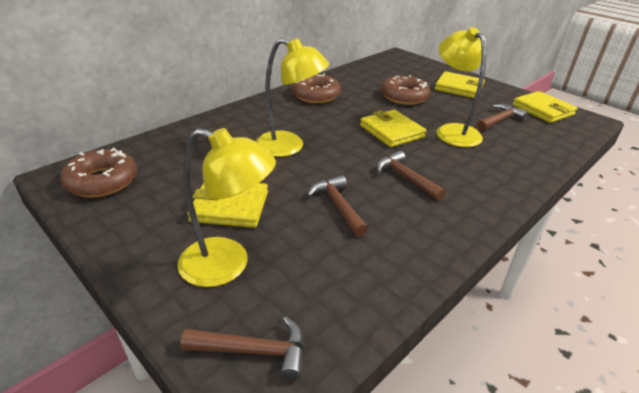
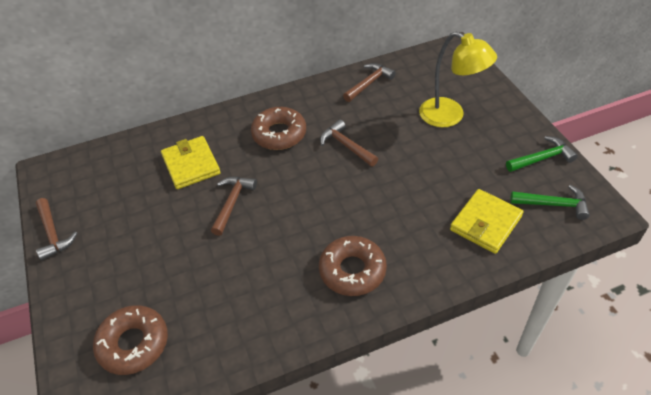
green hammer: none = 0 -> [506,136,578,172] [510,185,590,220] = 2
yellow lamp: [177,128,276,287] [255,38,329,157] [436,27,486,147] = 3 -> [419,31,497,127] = 1
yellow wallet: [187,182,268,228] [360,110,427,147] [435,71,485,98] [513,91,577,123] = 4 -> [161,136,221,189] [450,189,523,254] = 2

